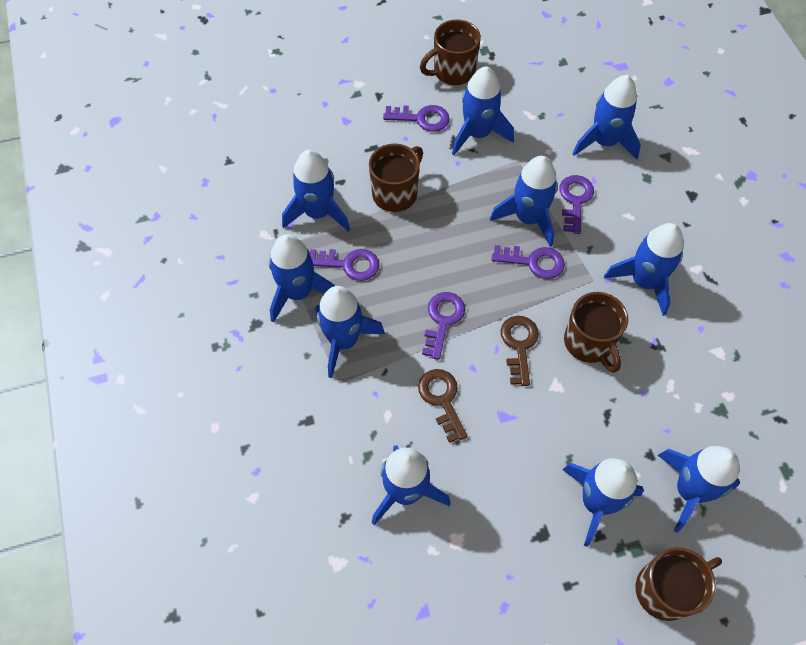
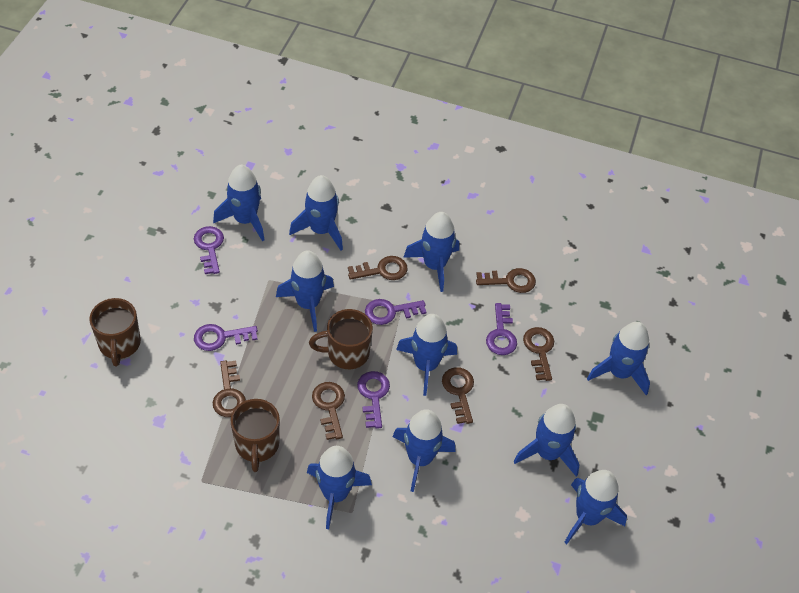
brown key: [418,369,468,443] [500,316,539,386] = 2 -> [213,361,246,417] [312,382,345,440] [348,256,408,280] [442,367,474,424] [476,268,536,293] [523,327,554,381] = 6
brown mug: [369,144,423,212] [420,19,481,85] [564,292,628,373] [636,547,722,621] = 4 -> [89,298,141,366] [231,399,280,472] [309,309,373,369] = 3

